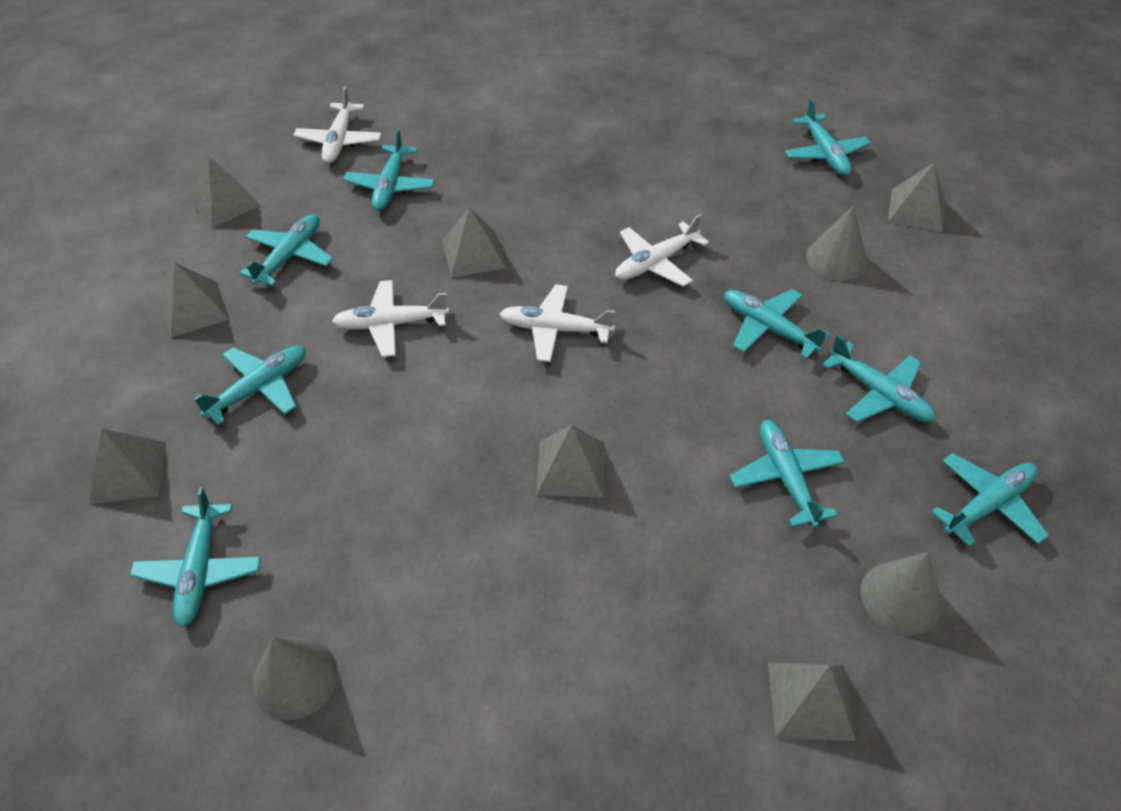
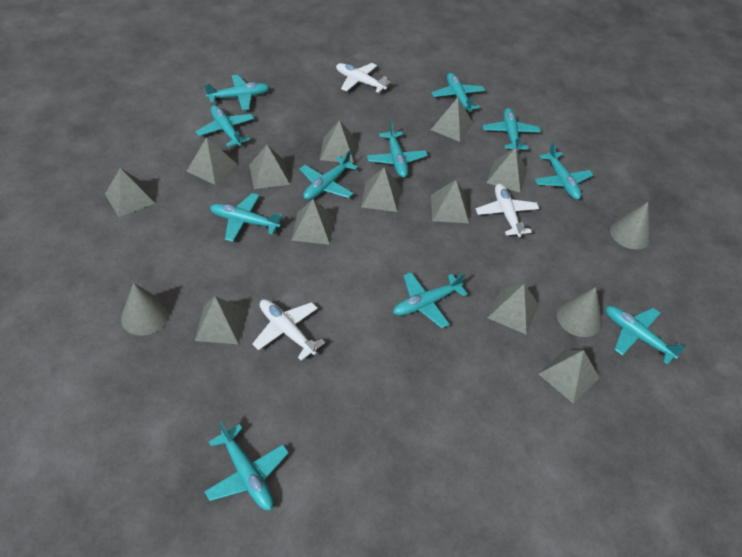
grey pyramid: [89,429,166,504] [160,262,230,337] [189,156,261,228] [442,207,506,277] [536,425,605,498] [768,662,856,741] [888,163,945,232] = 7 -> [105,168,155,217] [186,137,237,185] [195,296,246,344] [250,145,290,189] [291,199,334,245] [320,120,357,163] [361,167,401,212] [431,98,473,142] [431,180,469,223] [486,147,527,193] [487,284,539,335] [538,349,599,404] = 12
turquoise plane: [130,487,261,627] [193,346,306,425] [239,214,333,287] [343,129,435,211] [724,289,830,359] [730,420,845,528] [785,99,871,176] [822,334,935,422] [931,453,1049,547] = 9 -> [196,105,254,147] [204,421,289,510] [205,75,270,110] [210,193,283,242] [300,150,358,200] [367,121,428,178] [393,272,468,328] [432,73,485,112] [483,108,541,151] [535,142,593,200] [605,306,685,365] = 11
white plane: [294,86,381,163] [332,280,449,357] [499,284,615,362] [615,214,709,287] = 4 -> [252,299,325,361] [336,63,391,93] [476,184,539,237] = 3

